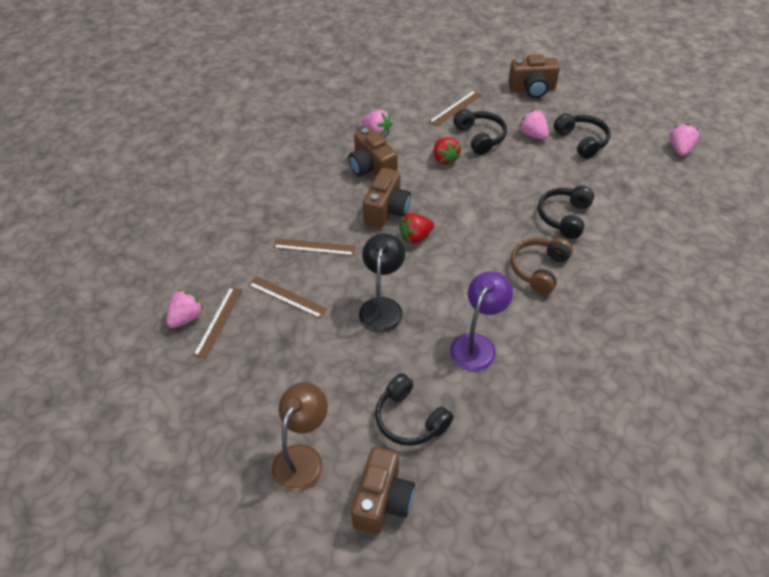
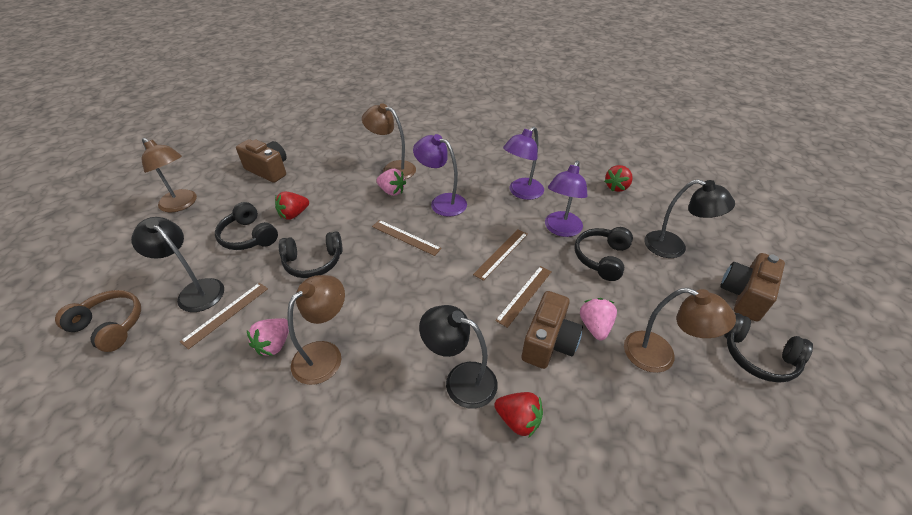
black lamp: [359,233,405,332] = 1 -> [131,217,224,312] [419,305,498,409] [644,179,735,258] = 3
brown camera: [348,128,398,177] [351,447,415,535] [363,168,411,228] [508,54,560,98] = 4 -> [236,139,287,183] [522,291,583,369] [720,253,785,322] = 3
brown lamp: [272,383,328,492] = 1 -> [142,138,197,212] [287,275,345,385] [362,103,416,179] [624,288,736,373] = 4
pink strawberry: [166,290,204,328] [362,110,392,137] [519,110,549,139] [669,124,699,156] = 4 -> [247,318,289,356] [376,169,406,196] [580,298,617,340] = 3
purple lamp: [450,271,513,371] = 1 -> [413,134,467,217] [503,126,544,200] [545,161,587,237] = 3
red strawberry: [399,213,434,244] [434,137,461,165] = 2 -> [275,191,309,220] [494,392,543,438] [604,165,633,192] = 3

